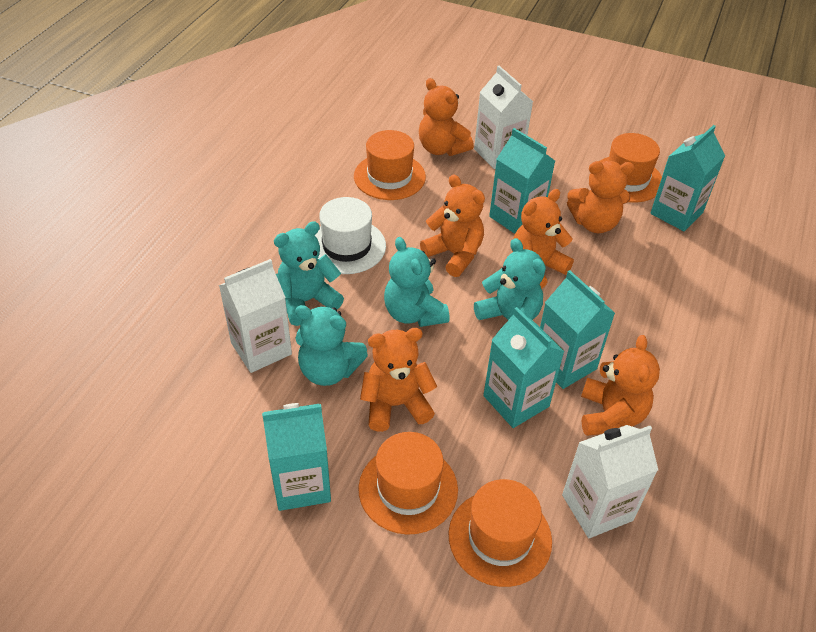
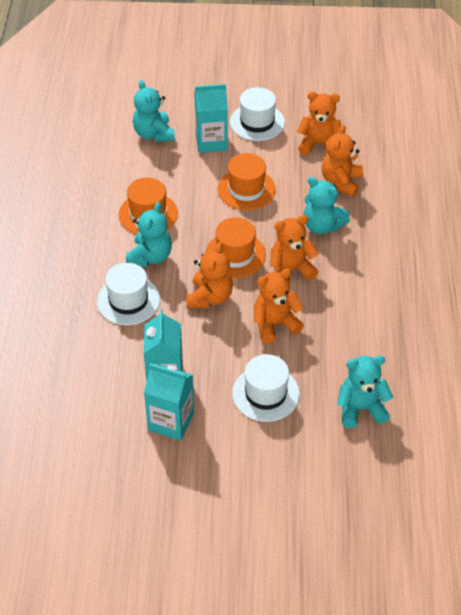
orange hat: [354,130,426,200] [358,432,458,535] [449,479,552,587] [599,133,662,202] = 4 -> [119,178,178,234] [205,217,266,278] [218,153,276,210] = 3
orange teddy bear: [360,328,437,432] [419,78,474,156] [420,175,485,277] [512,189,574,289] [567,161,635,233] [581,335,660,436] = 6 -> [187,242,233,308] [254,268,304,343] [270,215,319,283] [297,92,341,155] [322,125,363,197] = 5
turquoise carton: [262,403,331,511] [483,307,565,428] [489,128,555,234] [540,270,615,389] [650,125,725,231] = 5 -> [144,310,183,382] [144,363,194,441] [194,84,228,153] = 3
white carton: [219,259,292,373] [474,66,533,169] [562,425,658,538] = 3 -> none = 0
white hat: [315,197,386,274] = 1 -> [97,263,160,325] [230,87,285,141] [232,354,300,422] = 3

